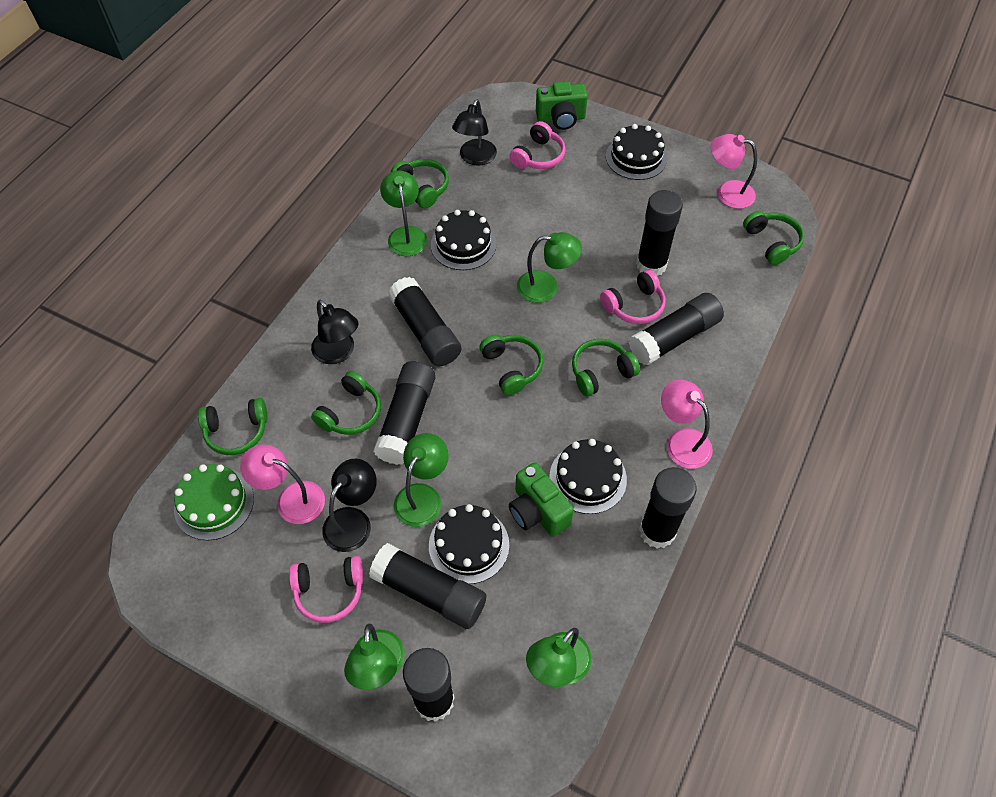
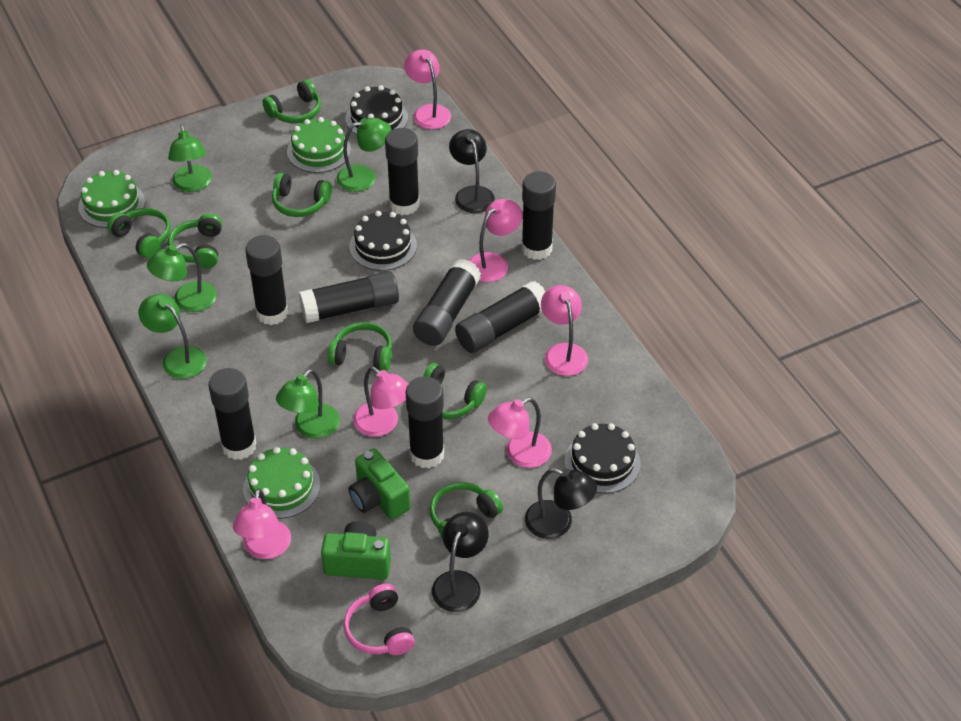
black cake: [429,504,509,584] [431,210,496,270] [549,439,627,514] [606,124,667,180] = 4 -> [346,85,408,135] [349,211,417,271] [565,423,641,493] = 3
black glue stick: [369,543,486,629] [373,361,436,465] [388,277,461,366] [403,648,455,722] [629,293,724,366] [636,190,683,276] [639,467,697,549] = 7 -> [209,368,257,460] [245,235,288,325] [299,271,399,323] [385,128,420,215] [406,376,444,468] [413,258,481,346] [455,281,546,353] [522,171,556,260] = 8
green cake: [174,464,254,541] = 1 -> [78,170,145,228] [243,447,320,519] [287,117,351,173] = 3
green headphones: [198,398,268,455] [311,371,381,435] [391,159,449,209] [479,335,544,395] [572,339,640,397] [743,211,804,265] = 6 -> [107,208,171,258] [168,213,222,268] [262,79,321,123] [272,173,332,217] [328,322,392,371] [423,363,487,419] [430,482,503,537] = 7
pink headphones: [289,556,363,623] [509,121,566,169] [600,270,665,324] = 3 -> [343,584,415,655] = 1
pink lamp: [240,444,325,524] [661,380,713,469] [710,134,757,209] = 3 -> [233,488,291,559] [353,367,408,437] [404,49,451,129] [469,199,522,282] [488,398,552,468] [541,285,588,376] = 6

